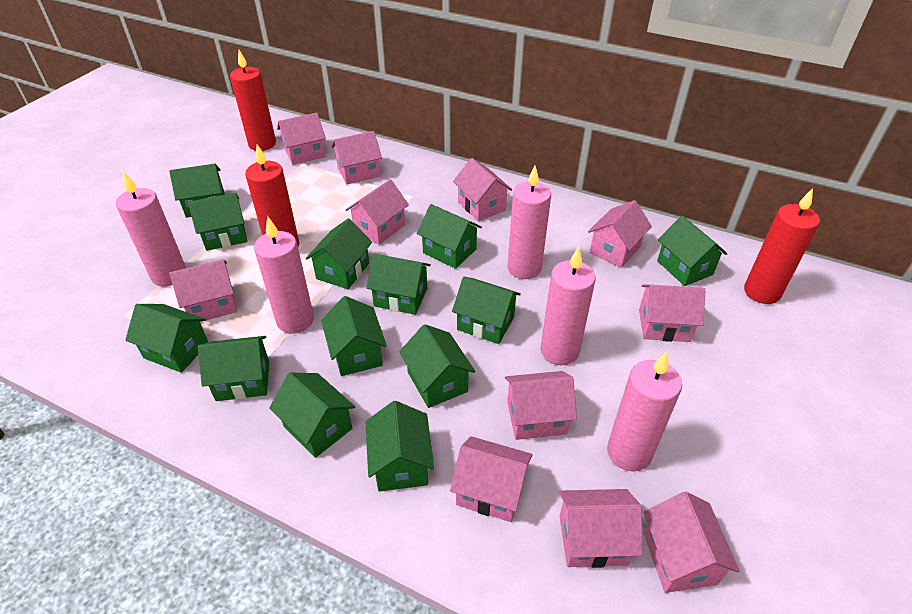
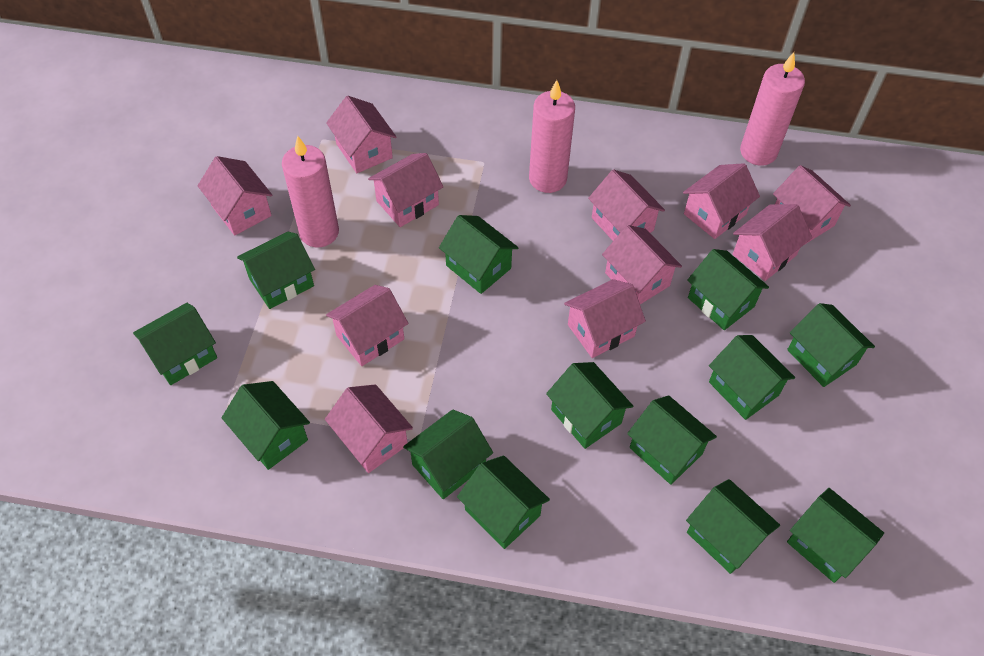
pink candle: [116,172,186,286] [254,217,314,334] [507,166,551,279] [541,247,596,365] [607,351,682,471] = 5 -> [282,136,339,247] [529,80,575,193] [740,52,805,166] = 3
red candle: [230,50,276,151] [245,144,299,247] [744,188,820,304] = 3 -> none = 0

